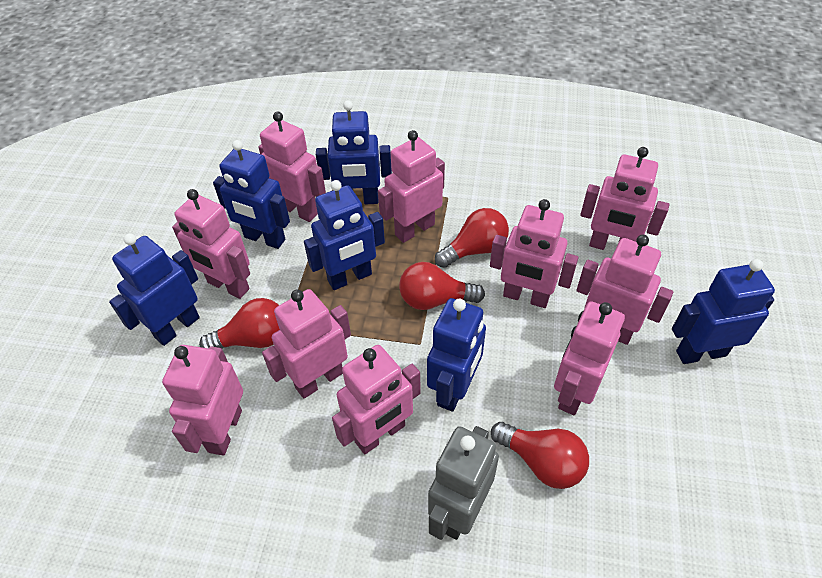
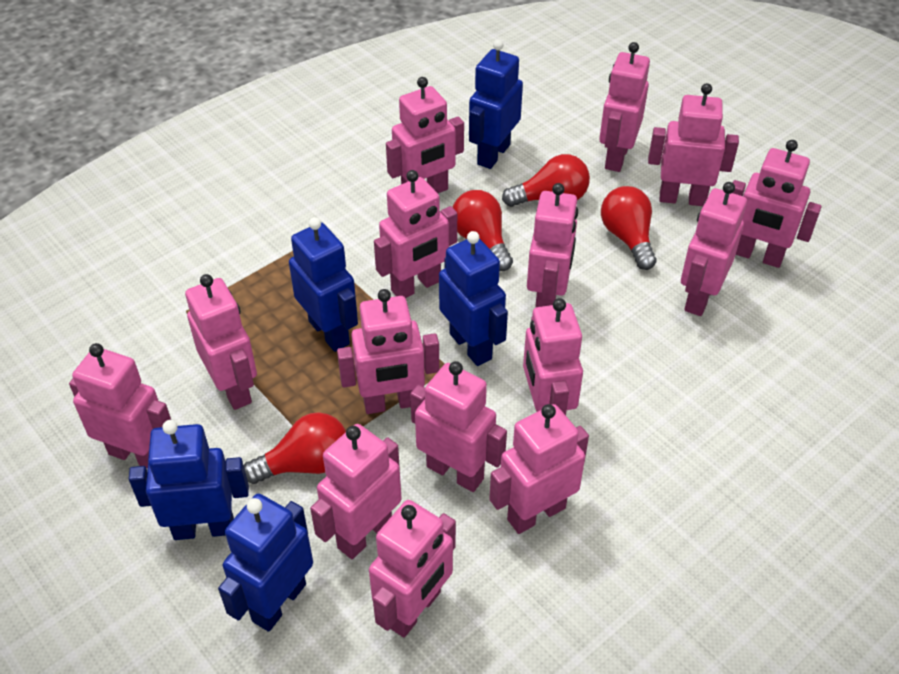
blue robot: [109,234,200,346] [213,140,290,249] [304,180,385,290] [316,100,392,204] [427,298,486,412] [672,259,775,364] = 6 -> [129,420,249,540] [218,494,313,632] [289,217,358,352] [439,231,508,366] [469,40,523,169] = 5
grey robot: [428,426,499,540] = 1 -> none = 0
pink robot: [162,345,243,456] [172,189,250,299] [258,111,326,222] [262,289,351,399] [332,345,421,454] [378,130,445,243] [490,199,578,308] [554,301,625,416] [577,235,673,345] [580,147,669,250] = 10 -> [69,343,171,469] [185,274,257,410] [310,424,402,559] [337,289,439,414] [369,500,456,638] [374,170,457,298] [386,77,464,193] [410,361,507,492] [489,404,589,534] [523,298,583,415] [527,183,578,308] [599,42,650,172] [648,83,739,206] [681,182,747,316] [733,140,822,268] = 15

